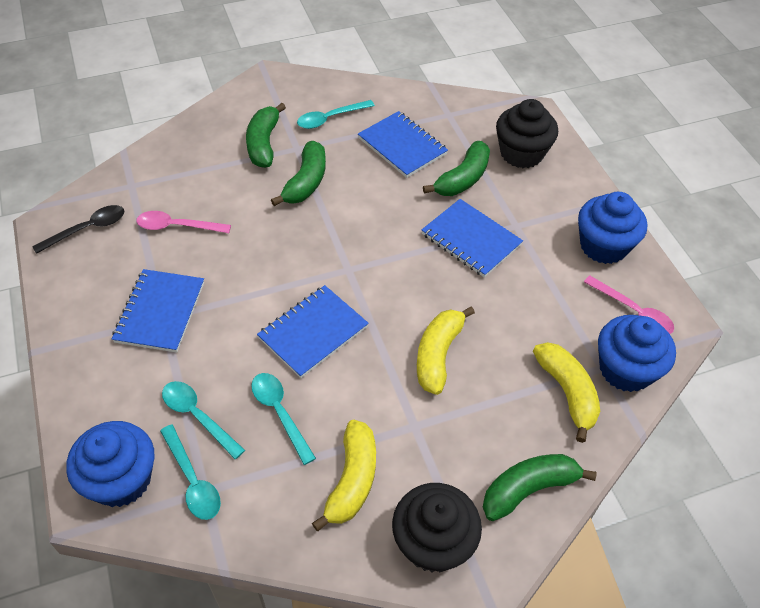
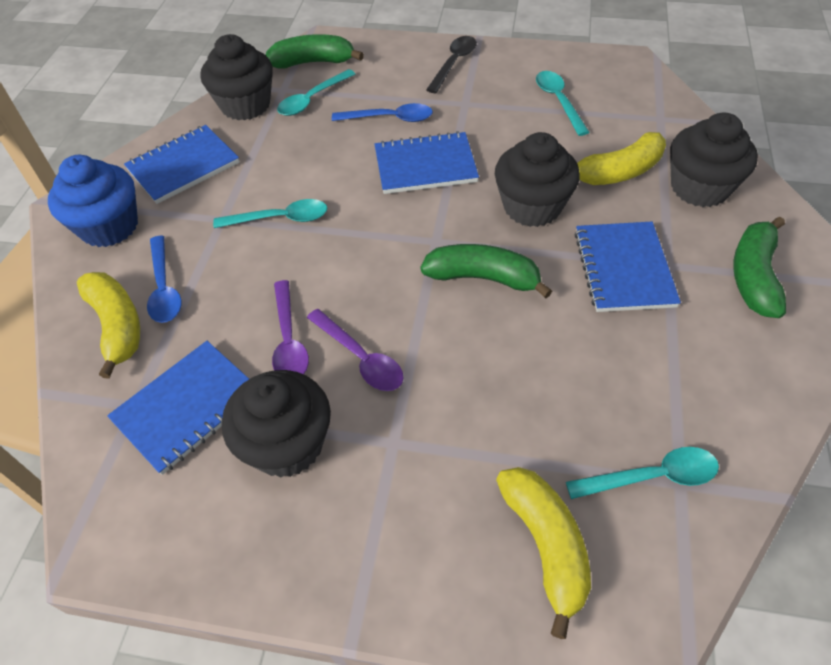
black cupcake: [392,483,482,573] [496,99,558,168] = 2 -> [200,34,273,120] [222,370,331,478] [495,132,580,227] [670,112,758,207] = 4
blue cupcake: [66,421,155,507] [578,192,647,264] [598,315,676,392] = 3 -> [48,155,138,247] = 1
blue spoon: none = 0 -> [147,236,181,323] [332,103,433,122] = 2
green banana: [246,103,286,168] [271,141,326,206] [423,141,490,196] [483,454,597,521] = 4 -> [266,34,364,69] [420,244,552,298] [733,217,786,318] = 3
pink spoon: [136,211,231,233] [584,276,674,334] = 2 -> none = 0
purple spoon: none = 0 -> [272,280,309,374] [307,309,404,391] = 2

